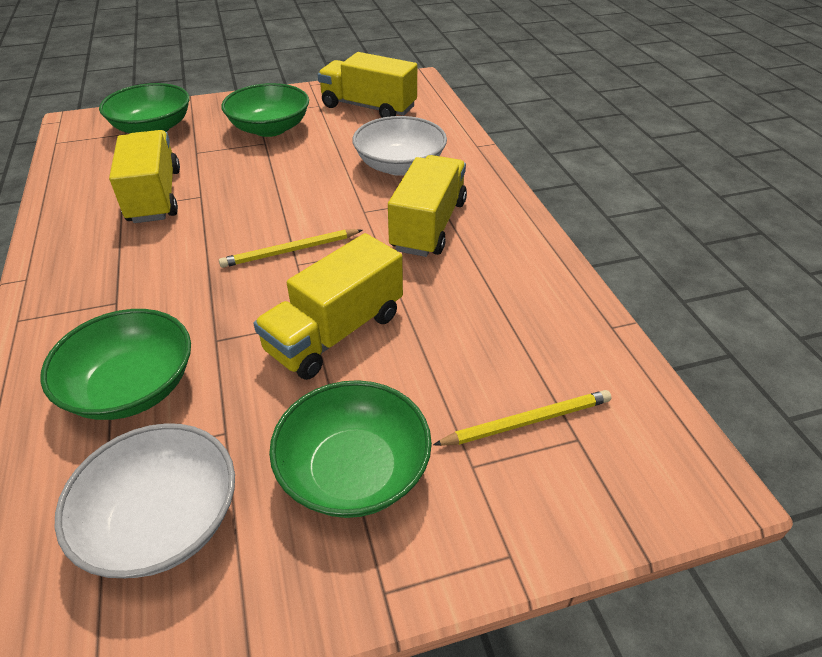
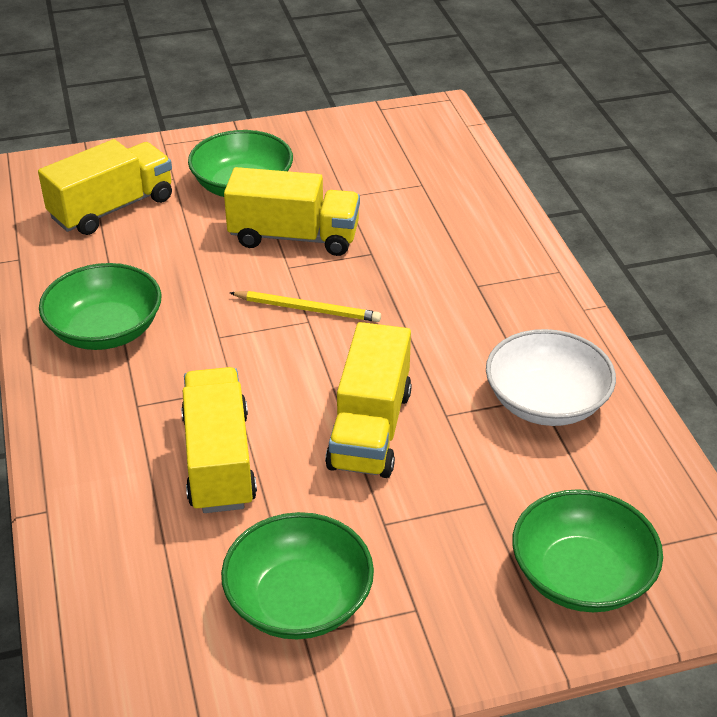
white bowl: [55,423,235,578] [352,116,447,176] = 2 -> [486,329,616,426] = 1
yellow pencil: [219,229,363,268] [433,390,611,446] = 2 -> [230,291,381,322] = 1

